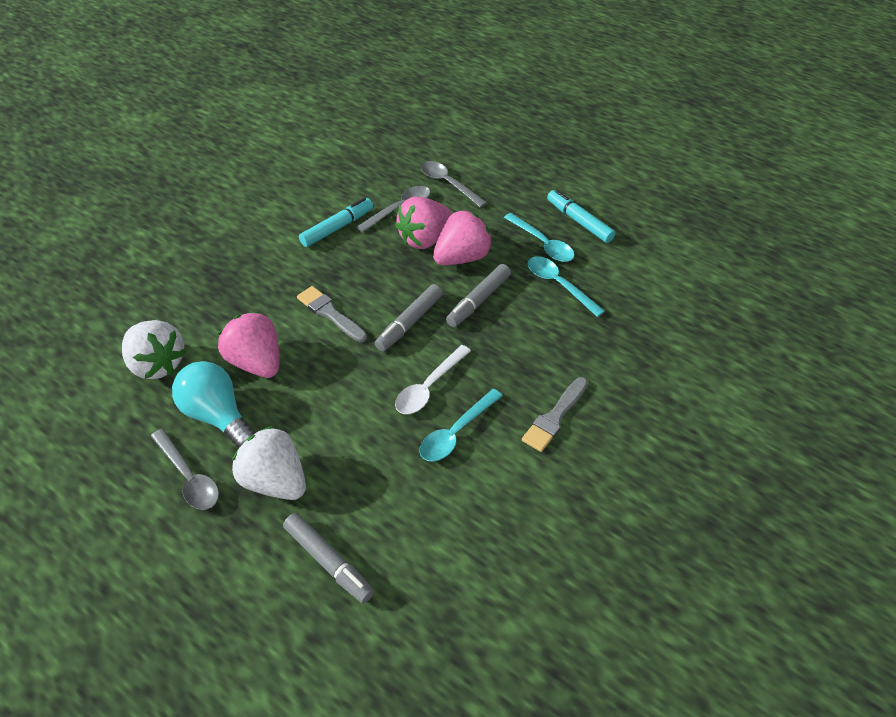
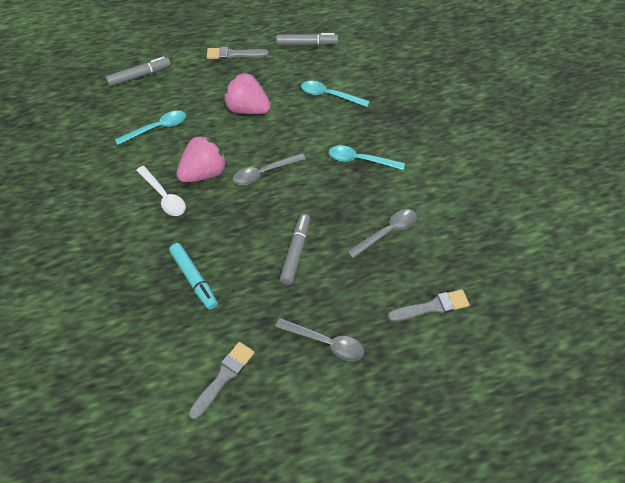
grey brush: [297,286,367,342] [522,377,588,452] = 2 -> [189,342,255,419] [207,47,269,60] [388,289,470,321] = 3
pink strawberry: [218,312,280,378] [395,197,452,249] [433,210,492,265] = 3 -> [177,135,227,182] [224,73,271,114] = 2
turquoise light bulb: [172,361,255,448] = 1 -> none = 0
turquoise marker: [299,198,373,247] [547,190,616,243] = 2 -> [169,243,218,310] = 1
white strawberry: [122,320,186,379] [232,426,306,500] = 2 -> none = 0

